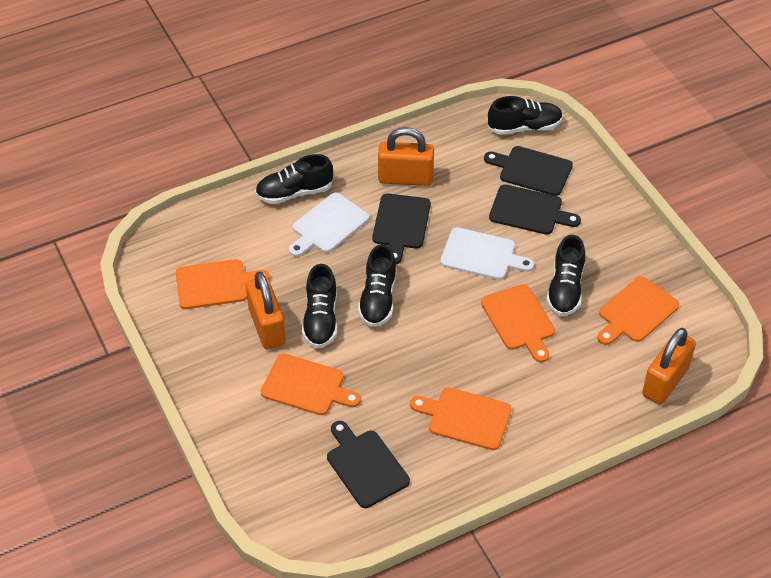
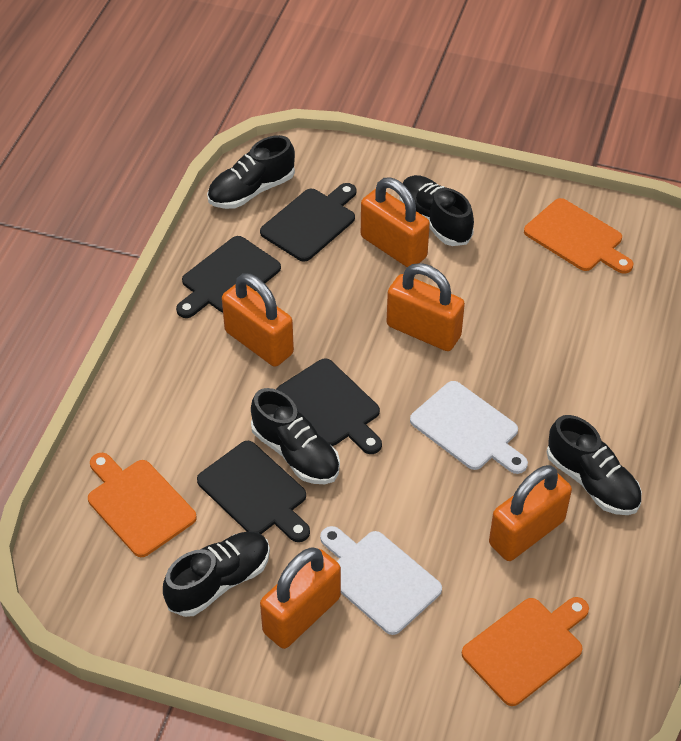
orange cutting board: [176,259,270,309] [261,354,361,415] [410,387,512,450] [481,284,555,363] [597,276,679,345] = 5 -> [88,453,197,557] [462,597,589,706] [524,198,633,274] = 3
orange padlock: [246,271,286,350] [378,127,434,186] [642,328,696,405] = 3 -> [222,273,294,367] [260,548,341,649] [361,178,430,267] [386,263,465,351] [489,465,572,561] = 5

